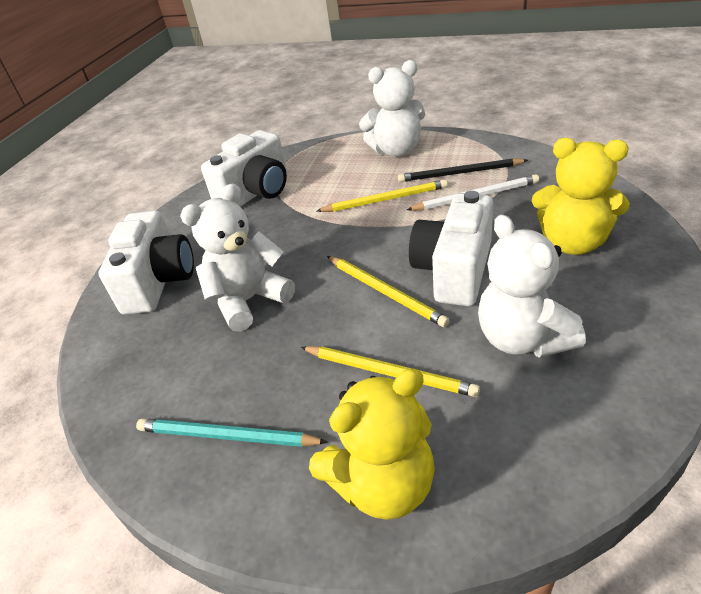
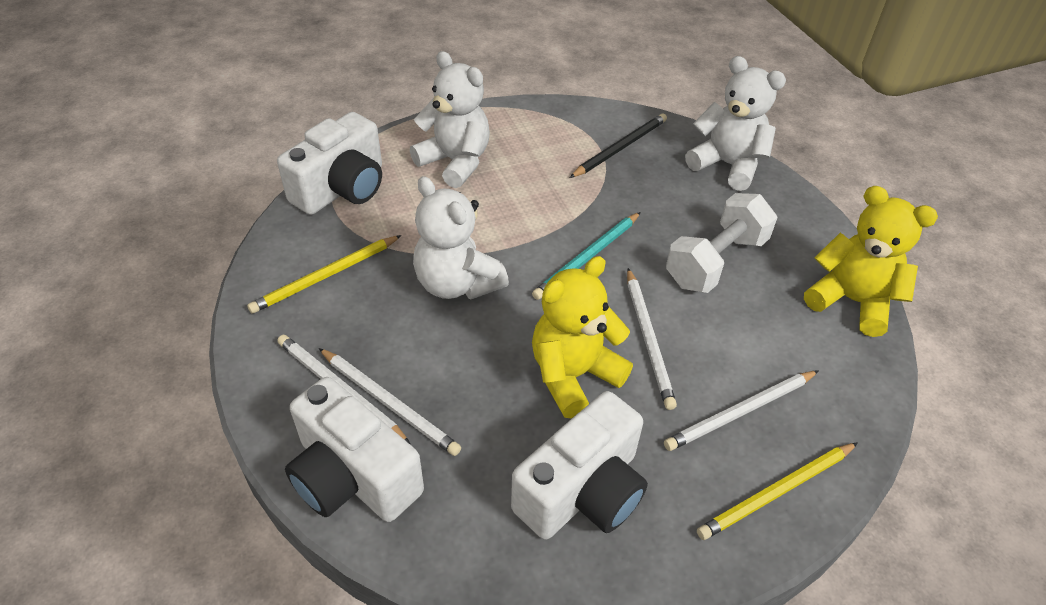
white dumbbell: none = 0 -> [666,193,778,293] = 1
white pencil: [407,174,539,211] = 1 -> [277,335,410,444] [319,348,461,456] [627,268,677,410] [664,370,819,451] = 4
yellow pencil: [301,346,480,397] [317,179,448,212] [327,256,450,327] = 3 -> [247,235,401,313] [697,442,858,540] = 2

